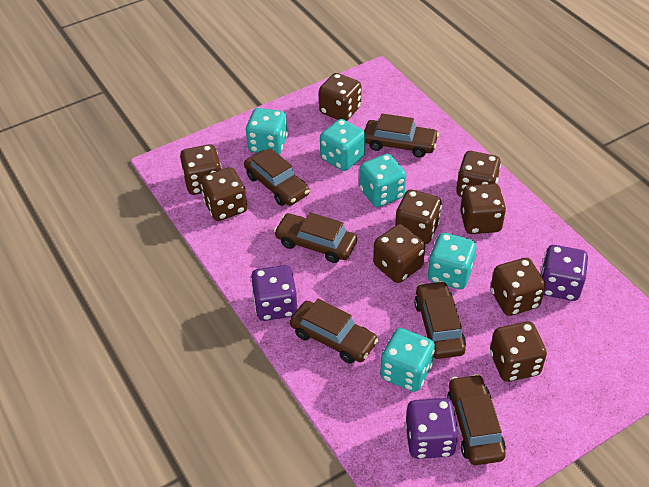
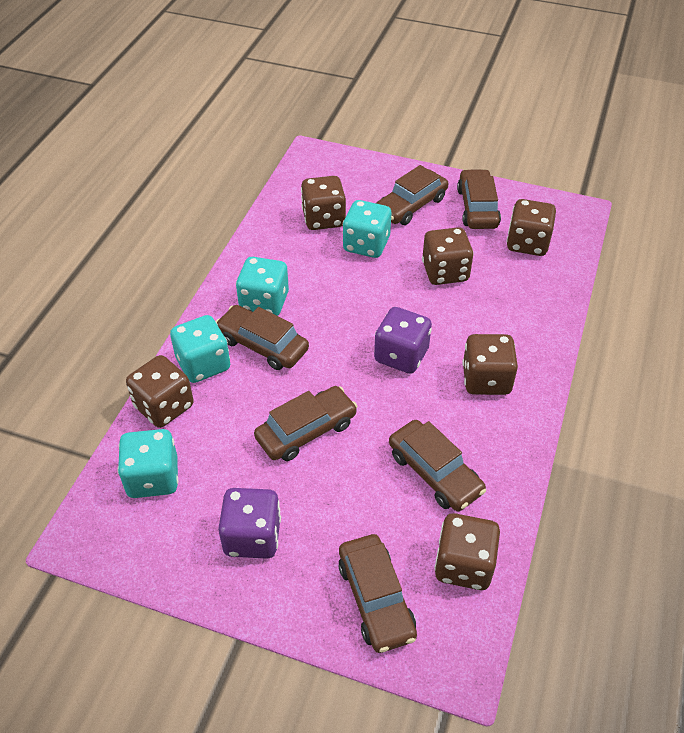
brown dice: [180,144,221,195] [201,167,247,221] [319,73,361,121] [373,224,425,283] [395,190,442,244] [456,151,501,197] [460,184,506,234] [490,258,546,316] [490,321,547,382] = 9 -> [126,355,194,428] [301,176,346,230] [422,227,474,285] [434,513,500,590] [462,334,518,395] [506,199,556,256] = 6
purple dice: [251,265,297,321] [405,398,459,459] [541,245,588,301] = 3 -> [218,488,281,559] [374,307,432,374] = 2
turquoise dice: [246,108,288,154] [320,119,365,171] [359,154,406,207] [380,328,435,392] [427,233,476,289] = 5 -> [118,429,178,498] [170,315,230,383] [236,257,289,316] [343,200,391,258] = 4

